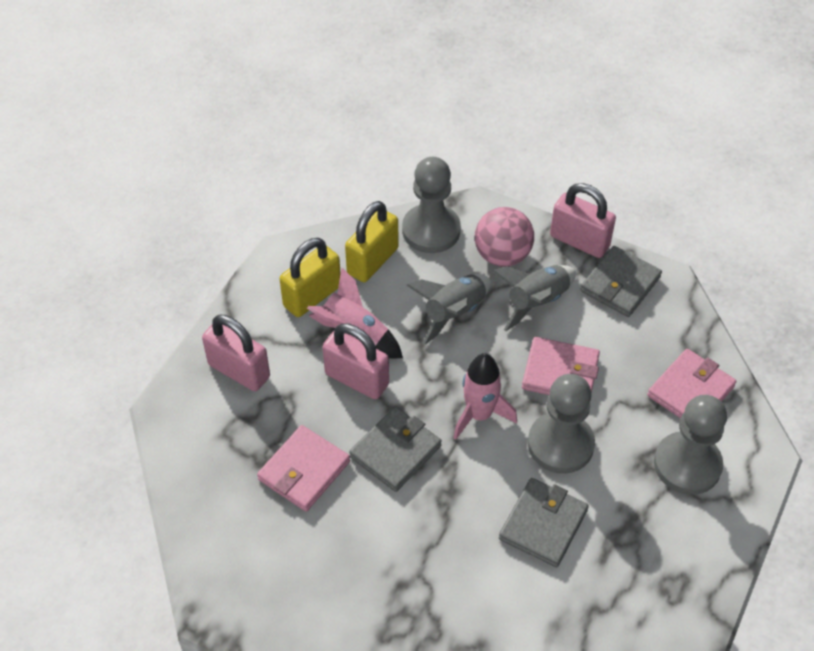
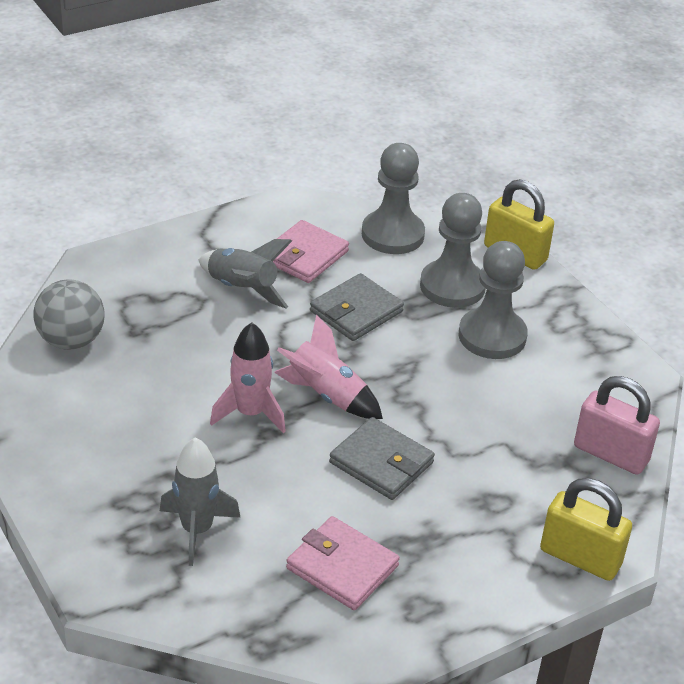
grey ball: none = 0 -> [33,279,105,350] = 1
grey wallet: [349,407,442,492] [499,478,589,567] [580,246,662,317] = 3 -> [310,273,404,341] [329,417,435,500] = 2
pink ball: [475,207,534,267] = 1 -> none = 0
pink padlock: [202,315,270,391] [322,323,389,399] [550,183,616,258] = 3 -> [574,376,660,475] = 1
pink wallet: [257,425,350,512] [522,337,600,395] [647,349,736,418] = 3 -> [273,220,349,283] [286,516,400,610] = 2

